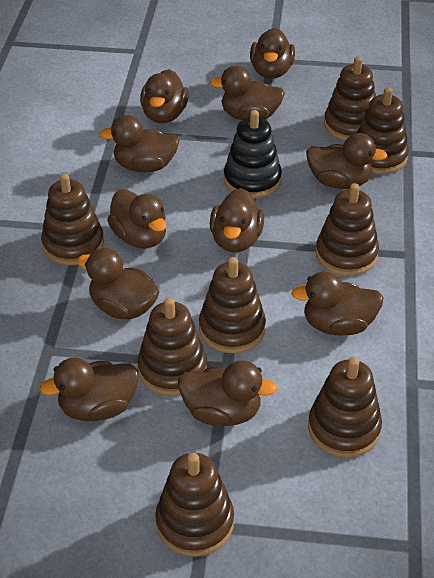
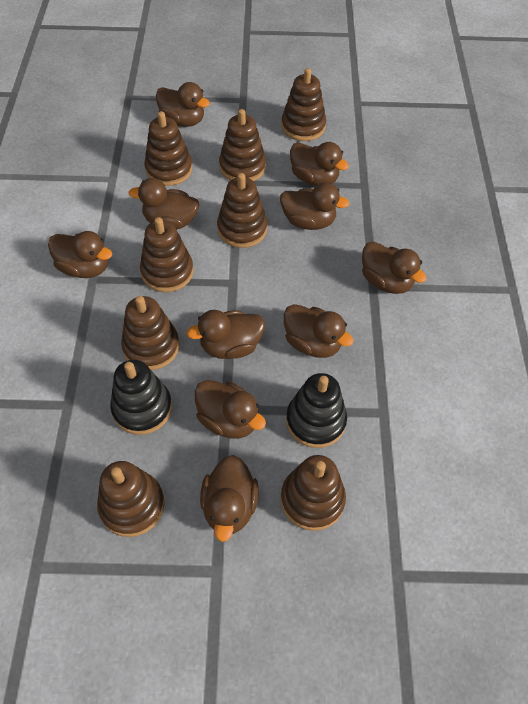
black stacking toy: [224,110,282,199] = 1 -> [110,360,172,435] [286,373,347,448] = 2
brown duck: [40,358,139,421] [77,248,159,319] [99,115,180,172] [107,189,167,248] [140,69,189,123] [178,360,277,426] [210,66,285,120] [210,188,264,252] [250,28,295,79] [291,272,383,336] [306,133,387,189] = 11 -> [48,231,113,278] [128,178,199,229] [156,82,210,127] [187,310,265,359] [195,380,266,439] [200,455,259,542] [280,183,349,230] [284,304,354,358] [290,142,349,186] [362,241,427,294] = 10

